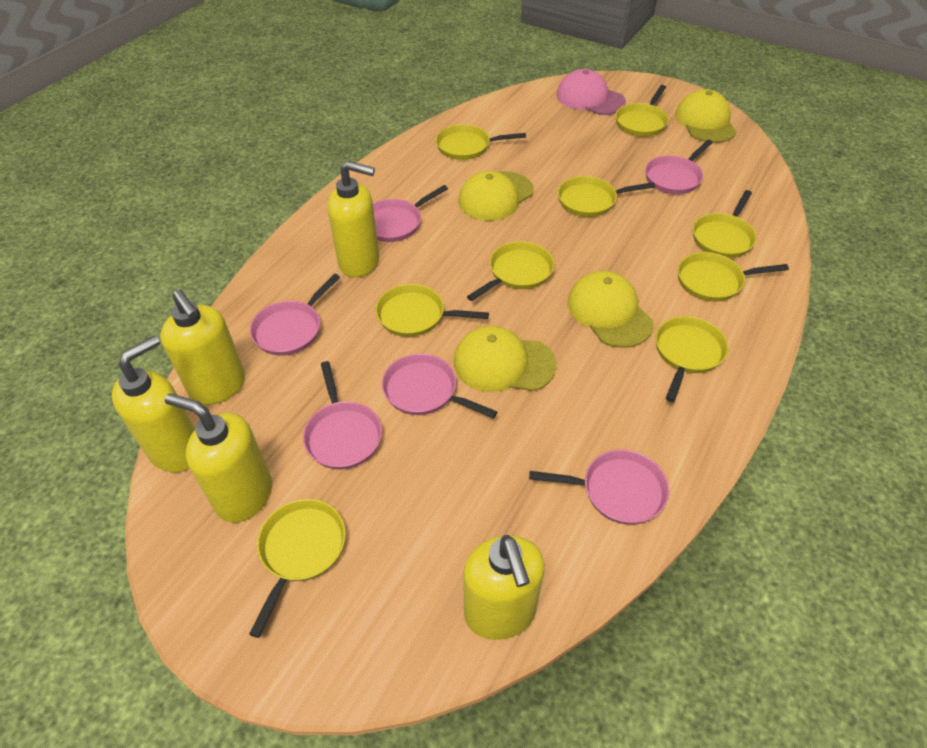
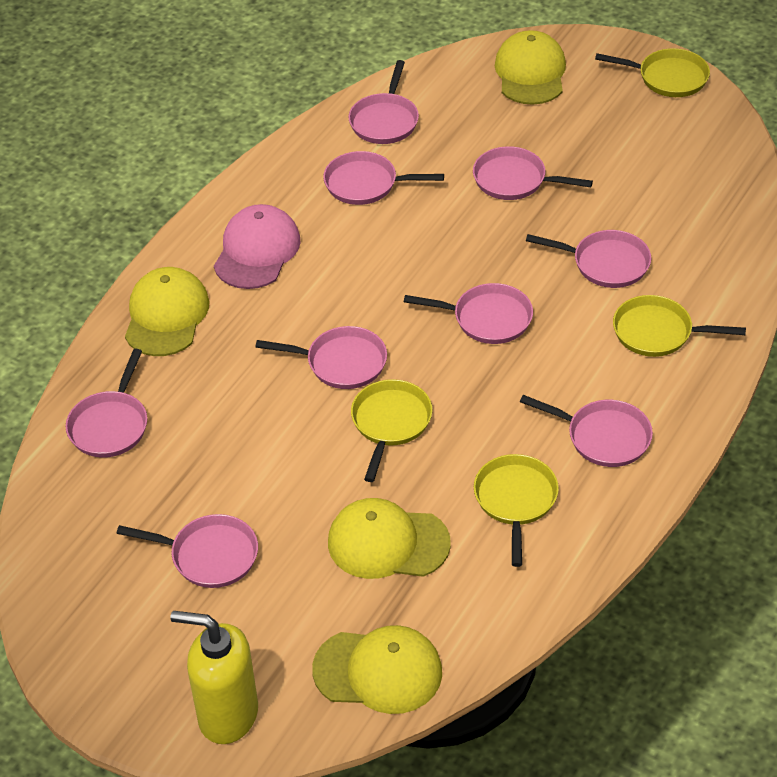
pink pan: [250,274,340,356] [303,361,382,470] [373,185,448,242] [382,353,497,419] [529,450,669,525] [645,140,713,194] = 6 -> [66,349,147,458] [116,514,258,588] [255,326,387,389] [323,151,444,205] [349,60,419,144] [404,283,533,344] [473,146,593,200] [520,395,653,467] [526,230,651,288] = 9
yellow pan: [249,499,346,638] [376,284,489,337] [436,124,526,160] [467,241,554,301] [558,176,655,217] [615,85,668,137] [656,316,729,402] [678,252,789,301] [693,190,757,258] = 9 -> [351,379,432,482] [474,454,559,567] [595,48,710,97] [613,295,746,357] = 4
yellow soap dispenser: [112,336,195,472] [160,290,245,405] [165,393,272,522] [328,161,379,278] [463,535,545,640] = 5 -> [171,611,258,744] = 1

